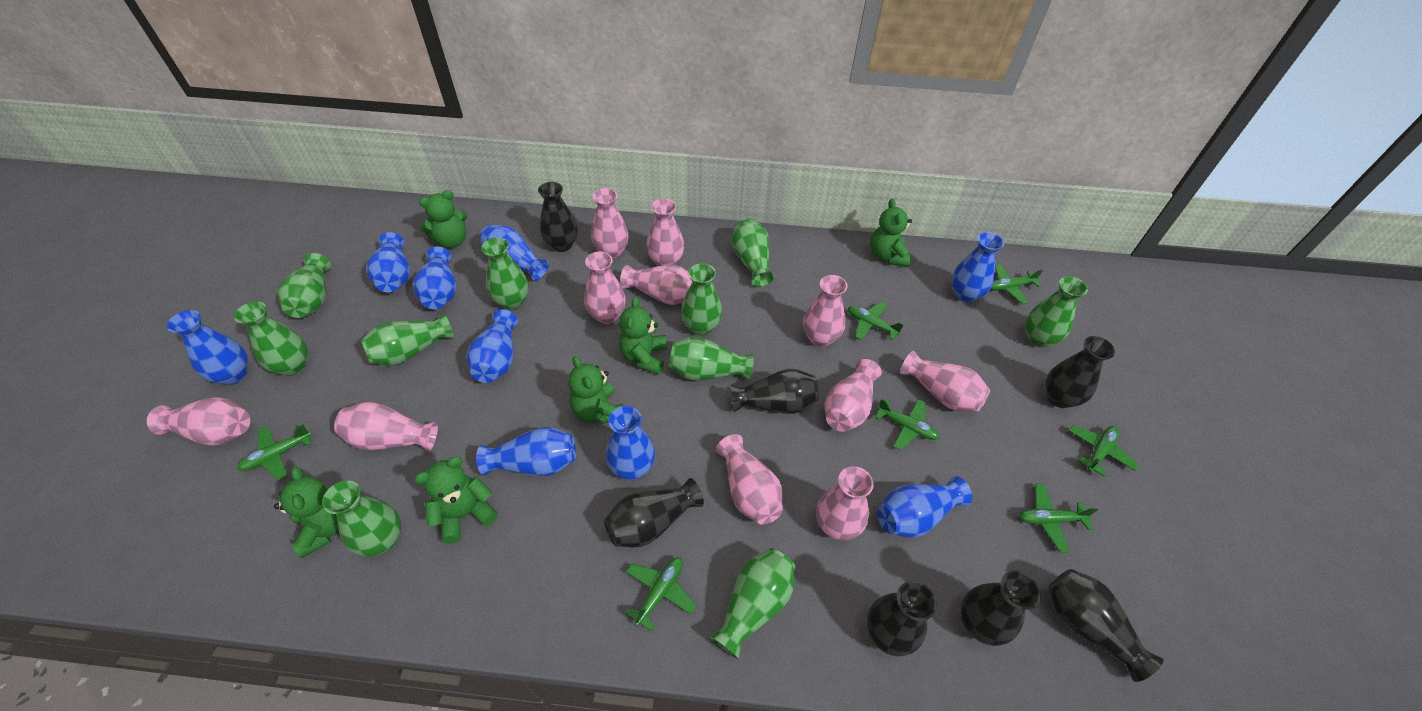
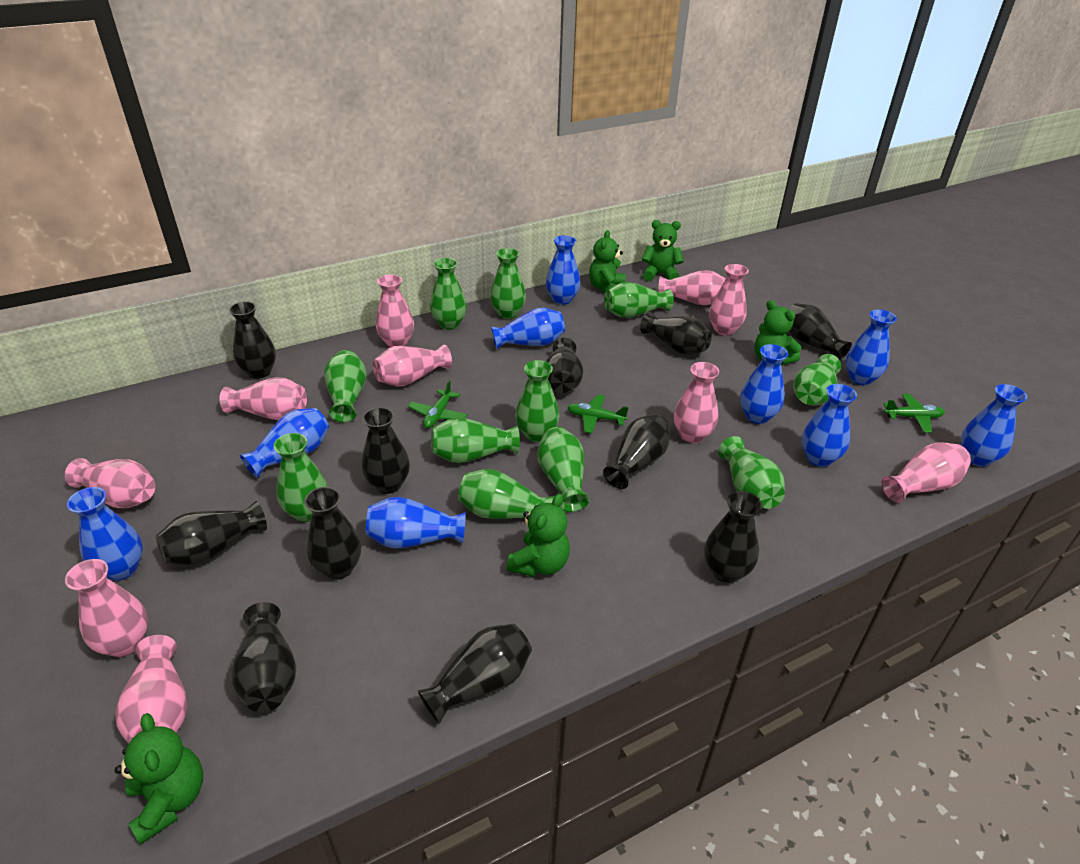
black vase: [538,182,578,252] [604,478,704,547] [731,369,819,414] [867,581,937,656] [960,570,1041,646] [1046,336,1115,408] [1048,569,1163,682] = 7 -> [156,501,267,566] [229,301,276,379] [231,602,296,712] [304,487,361,580] [361,407,410,494] [418,624,532,724] [546,338,583,393] [603,414,670,489] [640,312,712,355] [704,491,763,583] [788,303,852,360] = 11
green plane: [237,424,312,480] [625,557,697,631] [848,301,904,341] [875,399,939,450] [990,264,1043,304] [1019,484,1098,552] [1069,425,1138,477] = 7 -> [408,380,468,428] [567,394,629,433] [883,394,945,433] = 3
green teddy bear: [274,467,339,558] [414,457,498,544] [419,190,467,248] [568,356,623,424] [619,297,667,375] [870,199,912,266] = 6 -> [115,713,203,844] [506,494,570,577] [589,230,626,293] [641,220,684,281] [755,300,801,365] = 5
green vase: [234,301,308,376] [277,253,331,318] [322,481,401,556] [361,314,454,366] [481,238,529,310] [669,337,754,380] [681,263,722,336] [709,548,795,659] [732,218,775,287] [1025,276,1088,348] = 10 -> [273,433,328,522] [324,350,367,422] [430,258,467,330] [431,418,520,463] [458,469,555,519] [490,248,526,319] [515,360,559,442] [537,427,590,512] [604,282,674,318] [718,436,785,509] [793,354,841,406] = 11
pink vase: [147,397,250,446] [334,402,438,451] [584,252,626,324] [591,188,629,258] [620,265,693,305] [646,199,684,266] [716,434,783,525] [803,275,848,347] [816,466,874,541] [825,359,882,432] [900,351,990,412] = 11 -> [65,458,156,508] [65,559,148,657] [115,635,188,744] [219,377,307,420] [373,345,452,386] [376,274,414,347] [658,270,726,305] [674,362,719,443] [709,264,749,336] [882,442,971,503] = 10

